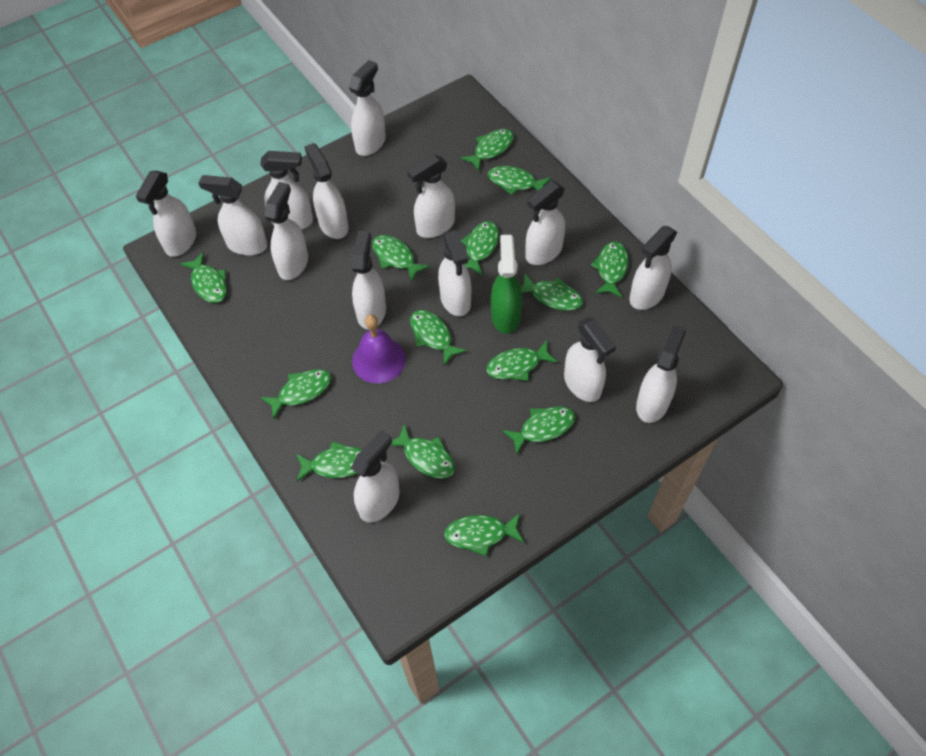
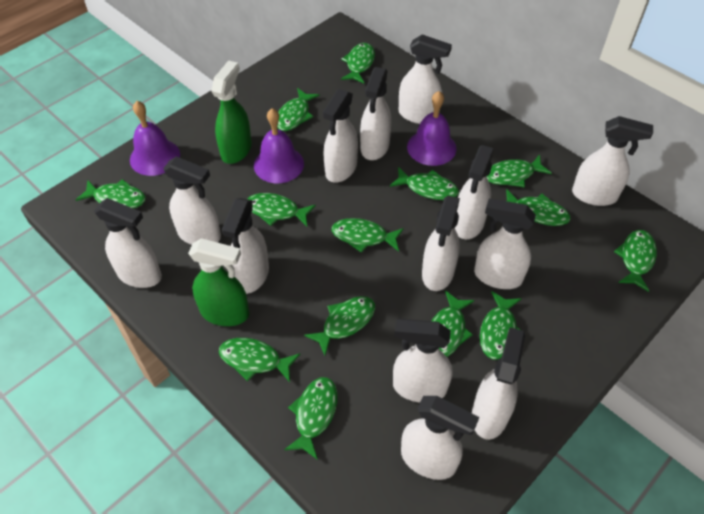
green spray bottle: [491,235,522,334] = 1 -> [188,238,249,326] [211,60,252,164] = 2
purple bell: [352,315,406,383] = 1 -> [130,101,180,176] [254,108,304,183] [407,91,457,166] = 3
white spray bottle: [136,171,196,257] [198,175,268,255] [260,151,313,230] [264,182,308,280] [304,143,349,239] [349,60,386,156] [351,429,400,523] [352,231,386,329] [407,154,455,238] [438,230,471,316] [525,181,565,265] [564,317,616,402] [629,226,677,310] [636,325,686,423] = 14 -> [94,198,162,288] [163,156,221,245] [222,198,269,294] [323,89,358,183] [360,67,391,160] [393,319,452,403] [399,34,452,124] [401,396,479,480] [422,196,460,291] [455,145,494,239] [472,327,525,440] [474,199,536,289] [572,116,653,206] = 13

